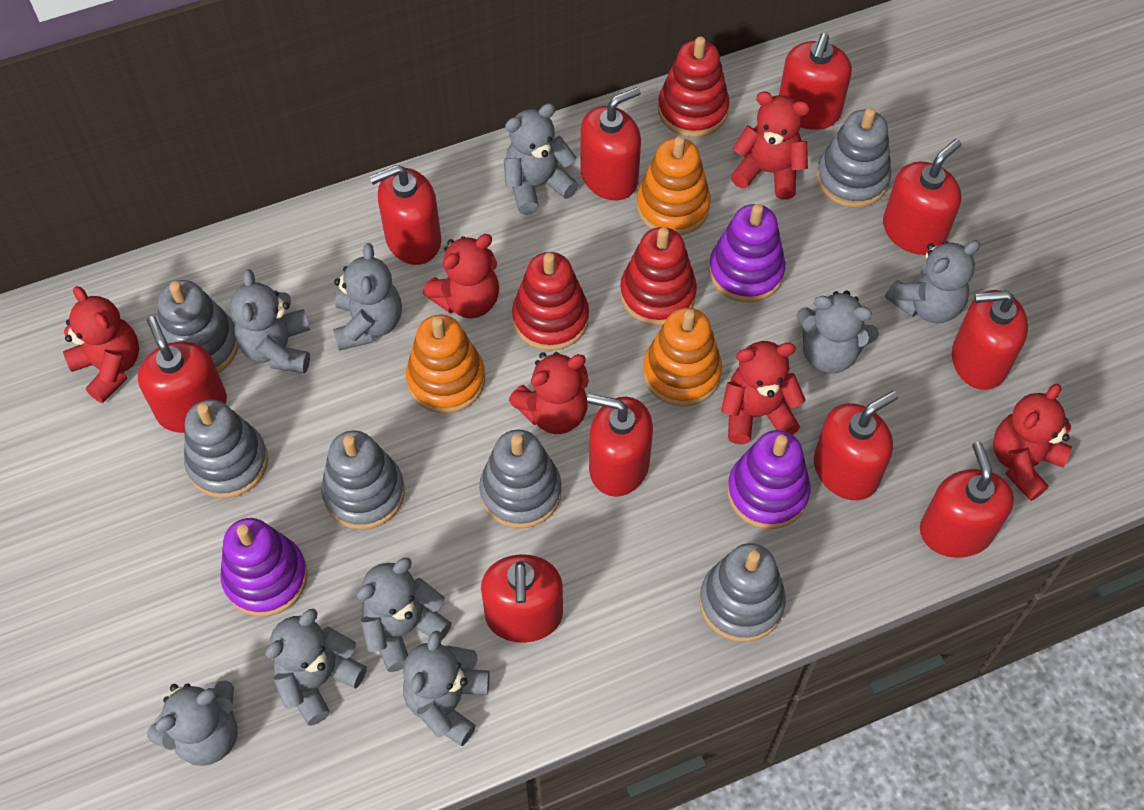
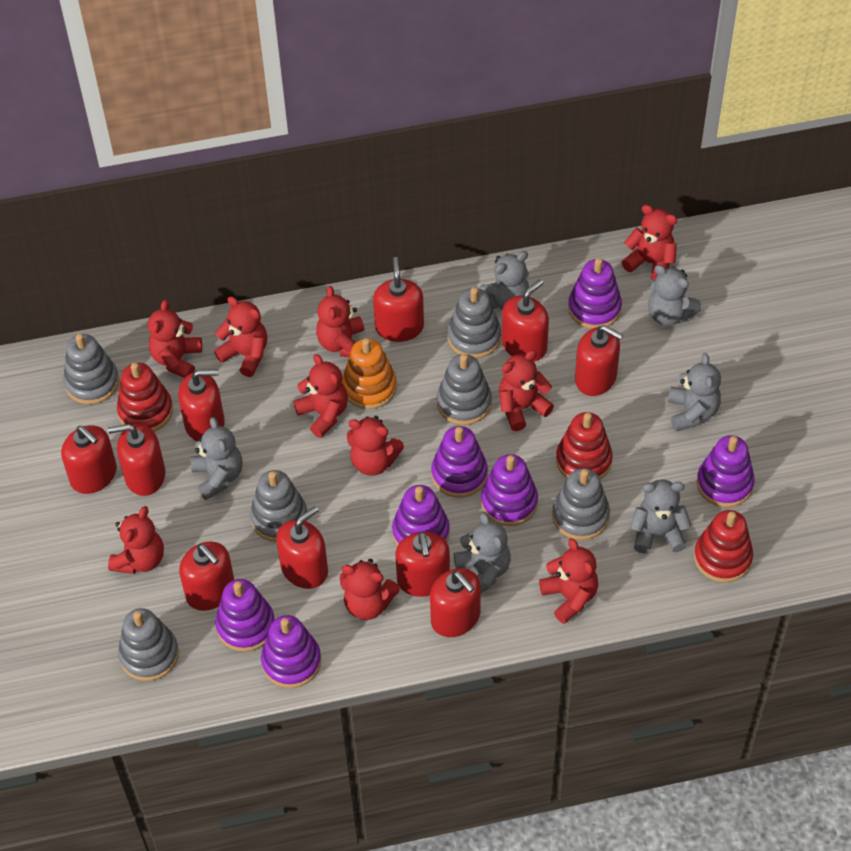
grey teddy bear: [147,680,238,766] [230,269,310,374] [265,609,367,726] [333,243,402,350] [356,558,452,672] [403,630,489,746] [504,103,579,215] [796,291,879,374] [885,240,980,323] = 9 -> [191,417,243,500] [454,512,511,593] [478,251,529,310] [630,479,692,554] [648,265,701,326] [668,353,721,431] = 6
orange stacking toy: [406,315,485,414] [636,136,711,236] [643,307,722,407] = 3 -> [342,338,397,409] = 1
purple stacking toy: [220,518,308,617] [709,204,786,303] [727,430,811,529] = 3 -> [215,579,275,652] [261,615,321,688] [392,485,450,546] [431,426,488,498] [481,454,538,526] [568,258,622,329] [697,435,755,507] = 7
red teddy bear: [63,286,139,403] [423,234,499,318] [509,352,589,434] [721,341,806,444] [731,91,810,200] [993,384,1072,501] = 6 -> [108,506,164,574] [148,300,202,378] [214,296,267,377] [293,354,348,438] [316,286,364,357] [340,559,400,620] [347,416,404,476] [499,350,554,431] [539,538,598,624] [622,205,677,280] = 10

